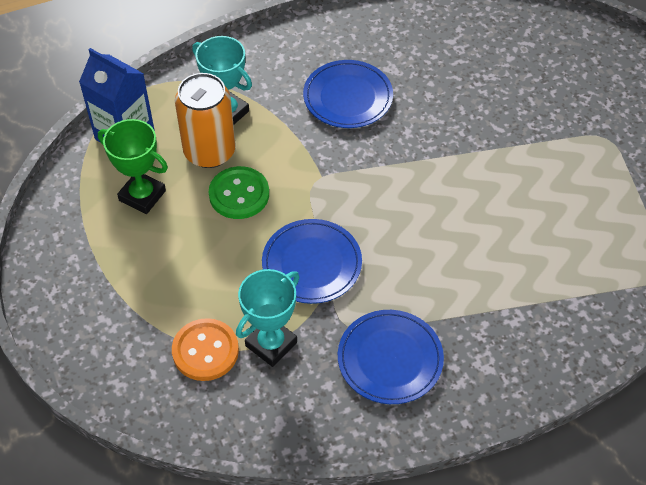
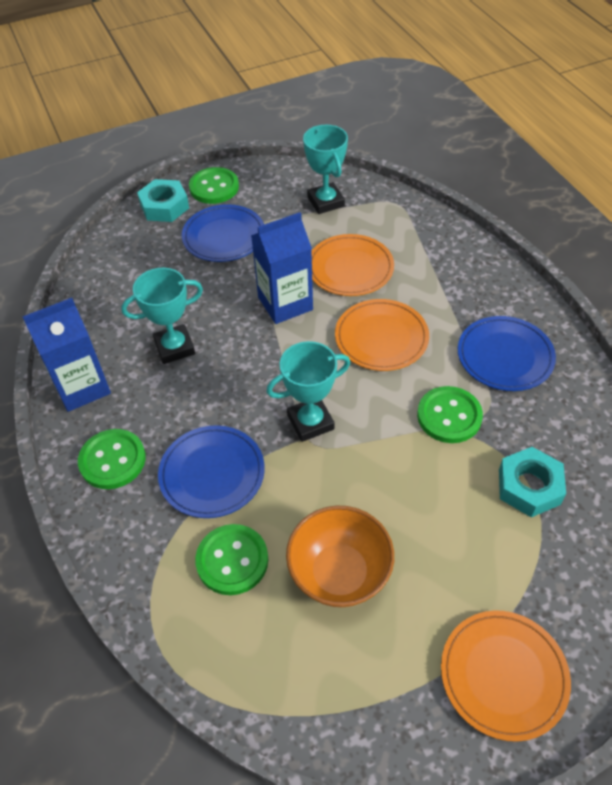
blue carton: [79,48,155,143] = 1 -> [23,298,111,412] [251,212,313,324] = 2
green button: [209,166,269,219] = 1 -> [78,429,146,489] [189,167,239,204] [195,524,268,595] [417,386,483,443] = 4
green trophy: [98,119,168,214] = 1 -> none = 0
orange bowl: none = 0 -> [286,506,394,607] = 1
orange button: [172,318,239,381] = 1 -> none = 0
orange can: [175,73,236,168] = 1 -> none = 0
orange plate: none = 0 -> [312,234,394,296] [335,299,429,371] [441,611,571,742] = 3
turquoise nut: none = 0 -> [137,179,189,222] [499,447,566,517] = 2
turquoise trophy: [192,36,252,125] [236,269,300,367] = 2 -> [121,268,203,364] [267,341,350,442] [303,125,348,214] = 3

